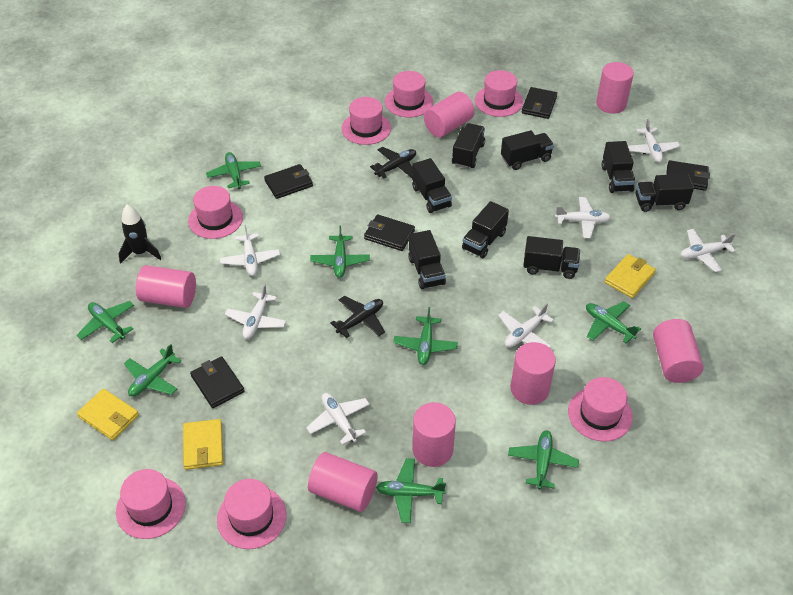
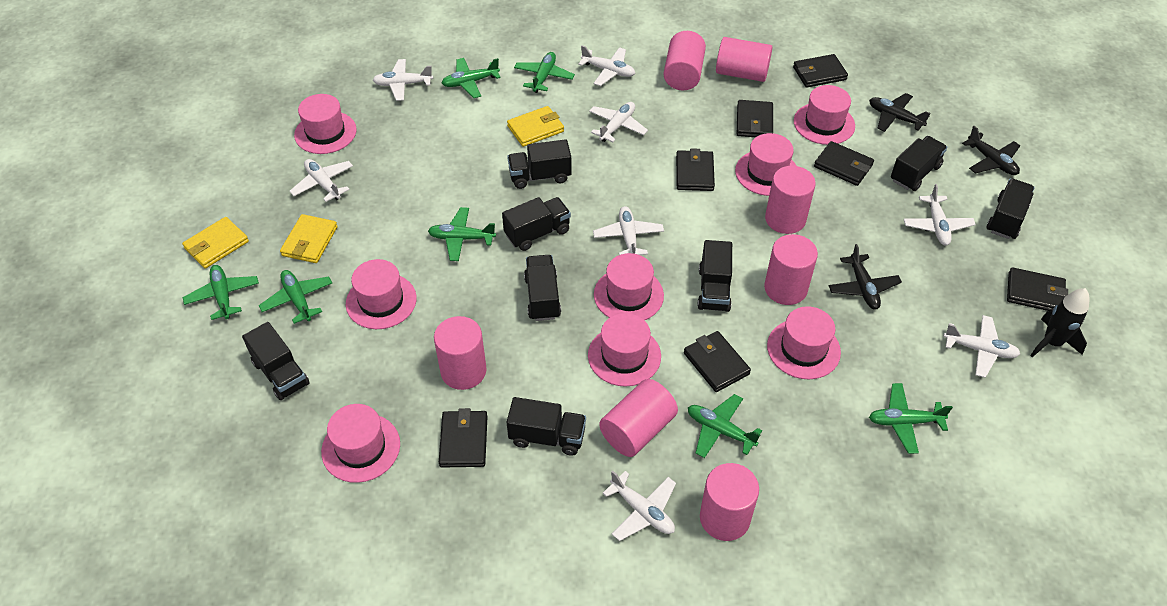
black plane: [331,296,385,338] [370,147,416,178] = 2 -> [829,244,902,310] [869,93,930,132] [962,126,1020,175] = 3
black wallet: [190,356,244,408] [264,164,313,199] [364,214,415,251] [522,87,557,119] [666,160,710,191] = 5 -> [439,408,488,467] [676,148,715,191] [684,331,751,392] [737,100,773,137] [793,54,848,88] [814,141,874,186] [1007,267,1068,311] = 7
green plane: [77,301,134,343] [124,344,181,397] [206,152,261,189] [310,226,370,278] [376,458,446,523] [393,307,458,365] [508,430,579,490] [586,301,641,344] = 8 -> [183,265,259,320] [259,270,332,324] [428,207,496,261] [442,58,501,98] [514,52,575,93] [688,394,762,458] [869,383,953,454] = 7
pink hat: [116,469,186,539] [188,186,243,239] [217,479,286,549] [342,97,391,145] [385,71,433,118] [475,70,523,117] [568,377,633,442] = 7 -> [294,94,357,154] [321,404,400,483] [346,259,417,329] [588,313,661,386] [594,253,664,320] [735,133,796,196] [767,306,841,379] [794,85,855,145] = 8
white plane: [220,225,280,276] [225,284,286,339] [306,393,370,445] [498,303,554,348] [555,197,611,239] [628,118,680,163] [680,229,736,272] = 7 -> [290,159,353,202] [373,59,433,101] [578,45,635,86] [589,102,648,142] [593,206,664,255] [602,470,676,541] [904,184,976,246] [943,315,1020,378] = 8

